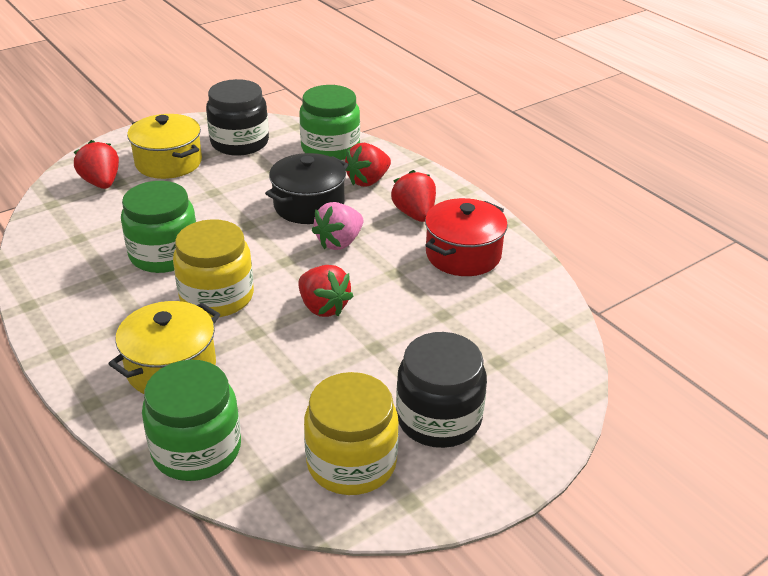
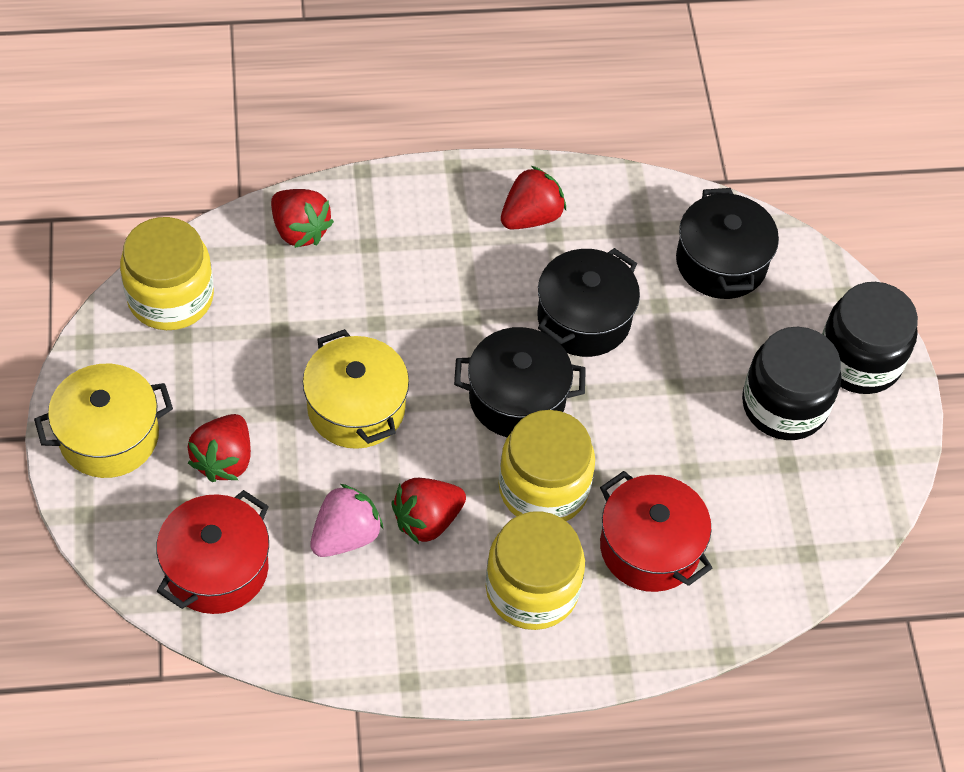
black pot: [265,153,349,224] = 1 -> [454,327,586,437] [537,248,640,357] [676,188,779,299] = 3
green jar: [121,181,196,273] [142,360,241,481] [300,85,360,160] = 3 -> none = 0
red pot: [425,198,508,276] = 1 -> [156,490,269,614] [600,471,712,592] = 2
yellow jar: [173,219,254,318] [304,372,399,495] = 2 -> [120,217,214,330] [486,511,585,630] [499,410,595,521] = 3

